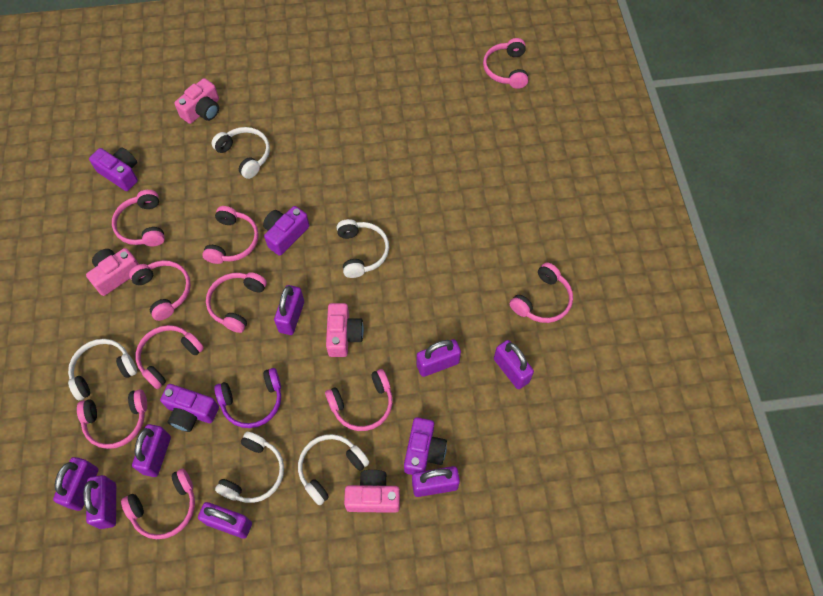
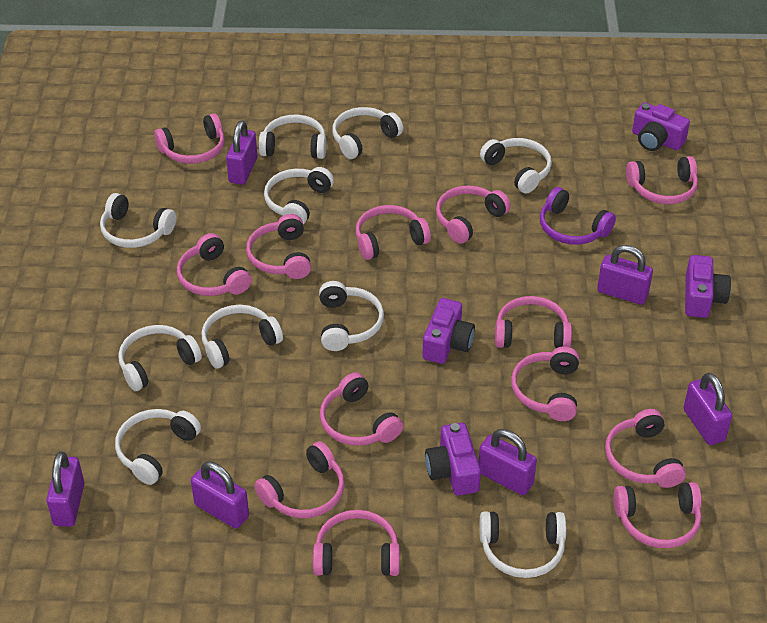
pink camera: [86,248,139,296] [174,78,219,124] [326,303,364,357] [344,470,400,513] = 4 -> none = 0
pink headphones: [77,389,147,449] [112,190,165,246] [121,469,195,539] [129,260,191,321] [136,325,204,389] [202,206,259,264] [206,272,267,333] [325,369,393,431] [483,38,528,89] [510,262,573,323] = 10 -> [154,113,225,164] [177,233,252,296] [246,214,311,279] [254,441,344,518] [313,510,400,576] [320,372,403,446] [356,205,431,260] [436,185,511,244] [495,296,572,348] [511,347,579,421] [605,409,686,488] [614,482,702,548] [626,156,698,204] = 13
purple padlock: [53,457,99,511] [83,475,116,529] [132,424,171,477] [198,502,252,539] [274,285,304,335] [412,466,460,497] [417,339,461,377] [494,340,534,389] = 8 -> [46,452,85,527] [191,461,249,529] [226,121,257,185] [478,429,537,495] [597,245,653,305] [683,373,732,445] = 6
white headphones: [68,339,137,400] [212,127,270,179] [215,432,284,503] [298,434,369,505] [337,219,389,278] = 5 -> [100,193,176,248] [115,409,201,485] [118,325,202,391] [201,305,283,369] [259,115,326,159] [264,167,334,225] [319,281,384,351] [332,107,403,159] [479,511,566,578] [480,138,552,193] = 10

